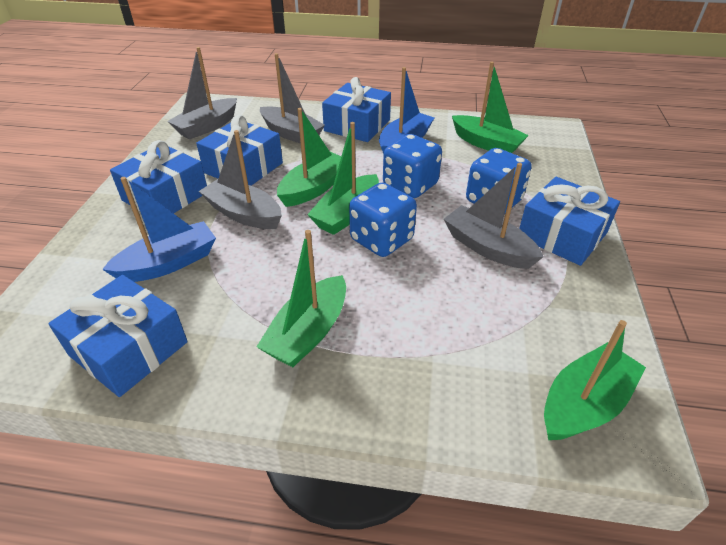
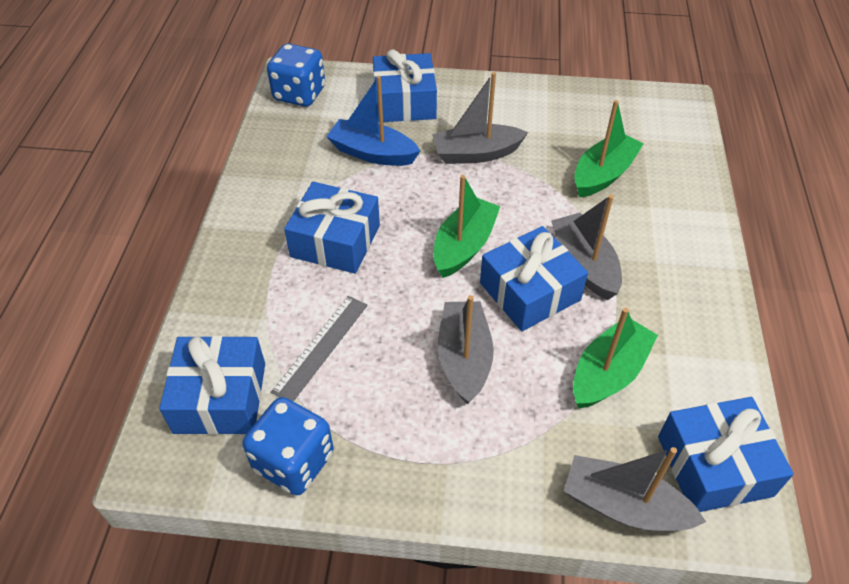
blue boat: [102,177,216,282] [379,67,435,154] = 2 -> [326,76,420,166] = 1
blue dice: [349,183,417,257] [383,134,442,198] [466,148,532,213] = 3 -> [243,397,334,495] [267,43,325,107] = 2
green boat: [256,230,346,367] [277,108,341,207] [307,122,379,235] [452,62,529,153] [544,320,646,440] = 5 -> [433,175,500,278] [573,308,658,409] [574,100,644,197] = 3
grey ruler: none = 0 -> [271,296,368,401] = 1

